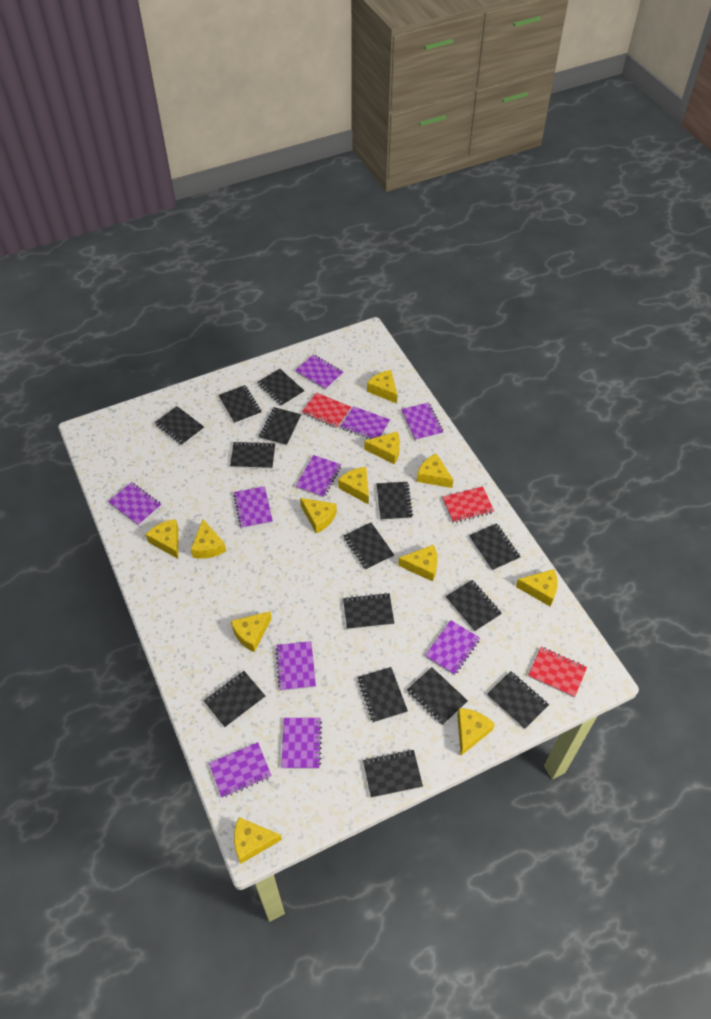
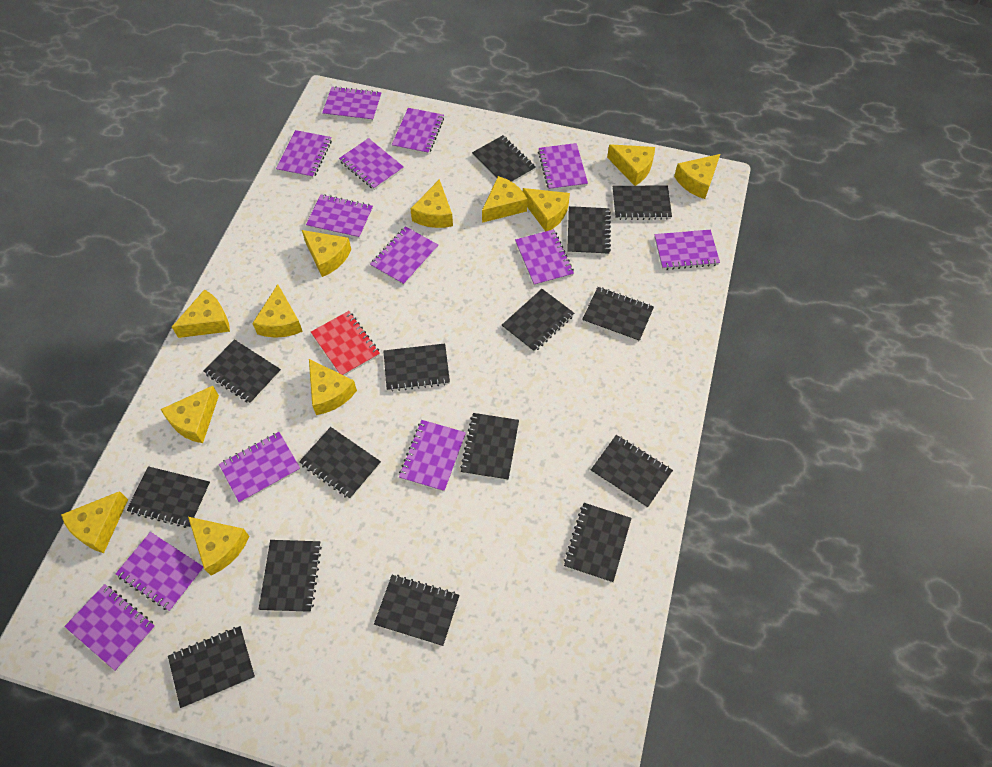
purple notebook: [108,482,162,526] [209,742,272,798] [233,486,273,529] [275,641,316,691] [281,718,322,769] [295,354,343,390] [296,455,341,498] [341,406,390,439] [401,403,443,441] [425,620,480,675] = 10 -> [64,584,156,671] [116,532,204,611] [219,432,300,503] [276,130,332,178] [306,194,373,239] [322,86,382,121] [339,138,404,190] [370,226,438,285] [392,108,444,155] [399,420,466,492] [515,229,574,286] [538,143,588,191] [654,230,720,270] = 13
red notebook: [302,392,351,428] [442,486,494,523] [528,647,587,697] = 3 -> [311,311,380,376] = 1

